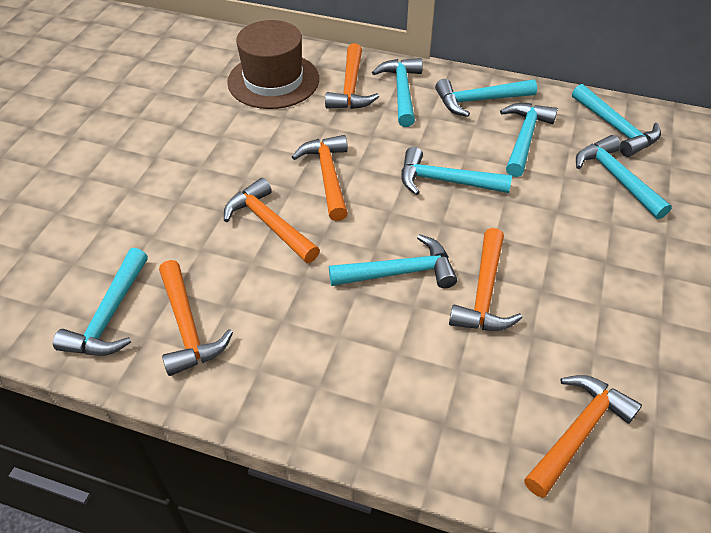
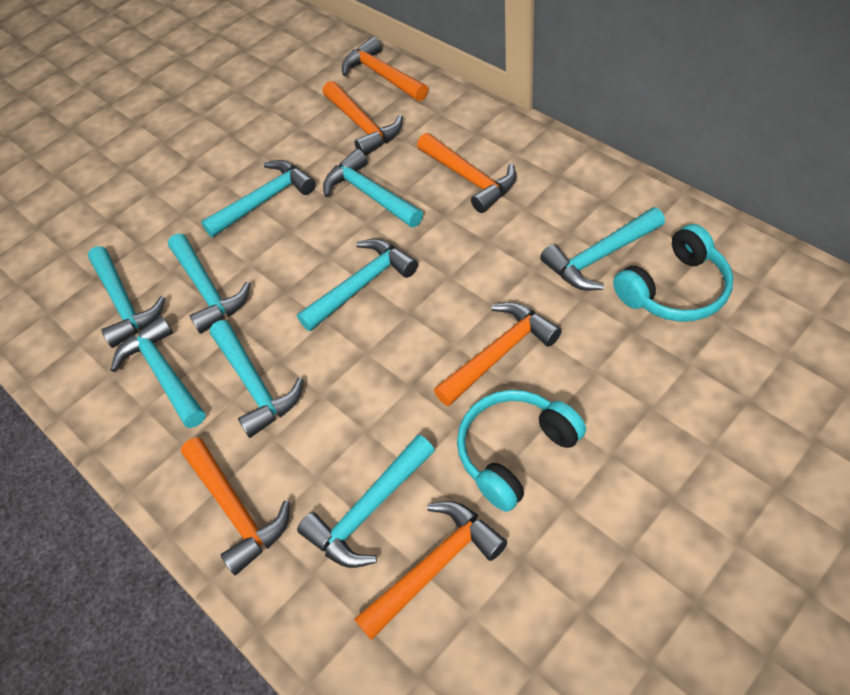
brown hat: [227,20,319,109] = 1 -> none = 0
turquoise hammer: [53,248,148,355] [329,234,457,288] [372,58,423,127] [402,147,512,195] [435,79,537,117] [500,103,558,177] [572,84,661,157] [576,135,672,219] = 8 -> [88,246,166,348] [111,316,205,428] [168,234,251,334] [201,160,316,237] [210,320,303,438] [297,239,418,331] [297,435,435,568] [323,149,423,228] [540,207,665,290] = 9
turquoise headphones: none = 0 -> [457,390,586,512] [613,224,733,322] = 2

